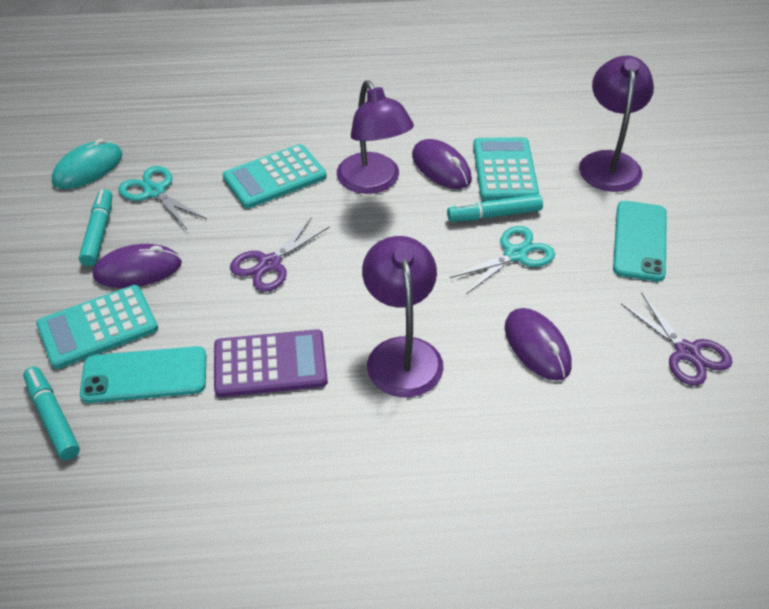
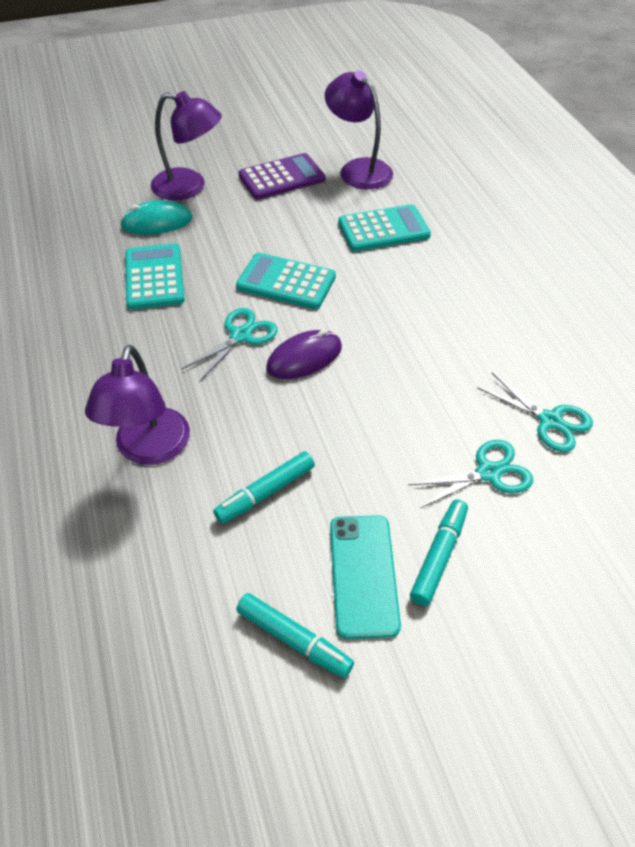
purple mouse: [93,244,182,288] [412,139,472,189] [505,308,572,381] = 3 -> [266,329,342,379] = 1
purple scissors: [230,217,330,292] [621,292,732,386] = 2 -> none = 0
turquoise phone: [80,346,206,403] [613,201,667,282] = 2 -> [330,515,401,639] = 1
turquoise scissors: [118,166,207,229] [450,226,555,294] = 2 -> [181,308,278,382] [408,440,533,508] [477,373,593,452] = 3

